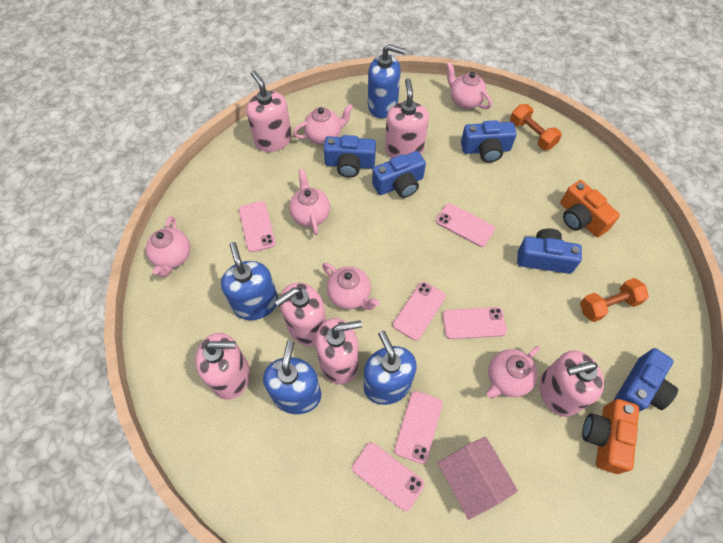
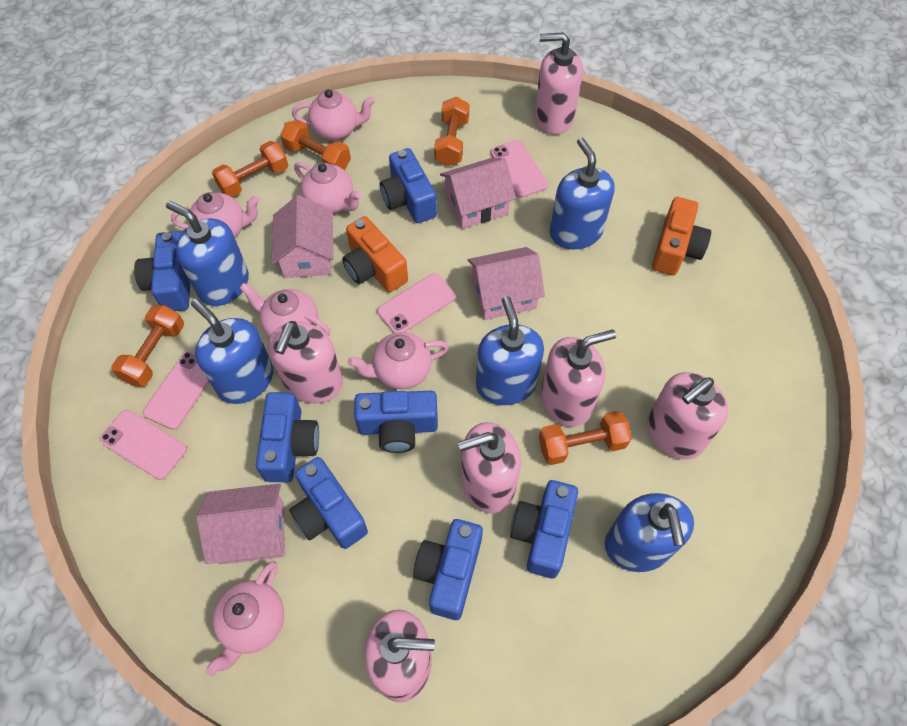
blue camera: [324,135,376,178] [372,151,426,198] [461,120,517,163] [517,228,582,274] [614,348,678,412] = 5 -> [134,231,190,311] [256,392,319,482] [289,457,368,549] [354,391,438,453] [380,148,437,223] [413,519,483,620] [510,480,578,579] = 7
blue soap dispenser: [221,242,278,320] [263,340,321,414] [364,331,417,405] [368,44,406,118] = 4 -> [166,201,249,306] [191,299,273,404] [476,296,544,405] [550,137,615,249] [605,493,694,572] = 5
orange dumbbell: [510,104,562,150] [580,278,649,322] = 2 -> [111,305,184,387] [212,141,288,197] [280,120,351,171] [434,97,469,166] [539,411,632,465] = 5
pink house: [438,437,518,520] = 1 -> [196,483,285,565] [272,195,333,278] [440,158,516,229] [468,247,545,320] = 4
pink phone: [239,201,276,252] [352,442,425,511] [393,282,446,341] [394,391,443,464] [436,203,495,247] [443,307,507,339] = 6 -> [99,410,187,480] [143,351,209,430] [377,273,456,333] [491,140,548,198] = 4

